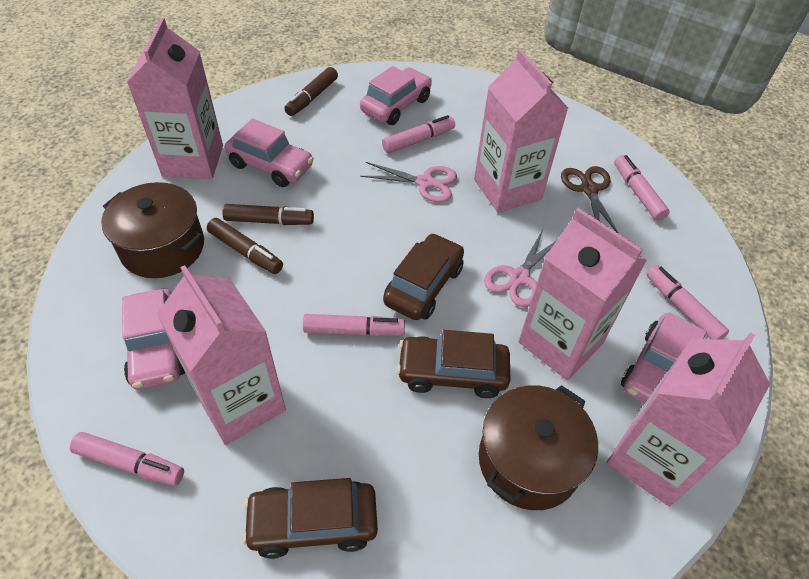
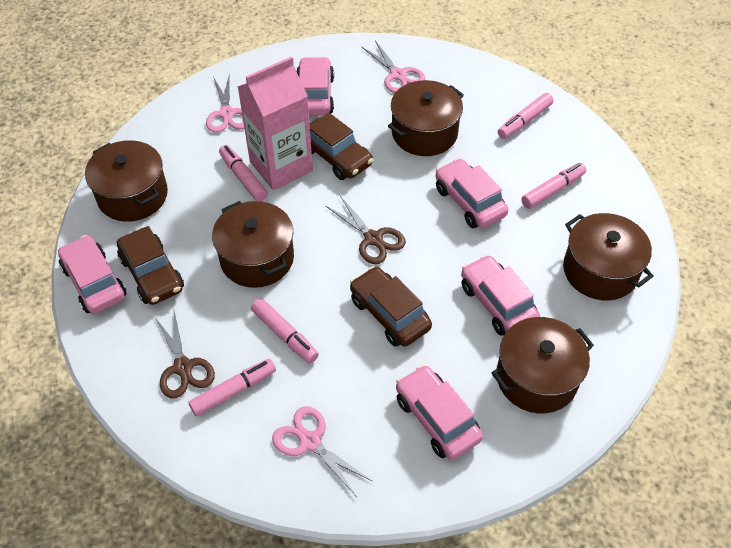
brown marker: [207,218,283,274] [222,204,314,225] [284,67,338,116] = 3 -> none = 0
brown pot: [101,182,204,278] [479,385,598,510] = 2 -> [85,140,168,222] [212,201,294,288] [388,80,464,156] [492,317,594,413] [563,213,654,301] = 5
brown scissors: [561,166,619,234] = 1 -> [154,312,215,399] [326,196,406,264] = 2
pink car: [122,289,185,389] [225,118,314,187] [360,66,432,125] [621,313,707,404] = 4 -> [58,235,126,314] [296,57,334,115] [396,365,483,460] [435,158,508,228] [461,255,540,336] = 5
pink carton: [127,18,223,179] [157,265,286,445] [474,49,568,213] [518,208,647,380] [607,332,770,507] = 5 -> [238,57,313,190] = 1
pink scissors: [360,162,457,202] [484,230,557,307] = 2 -> [206,73,244,133] [272,406,372,497] [362,40,425,93] = 3

